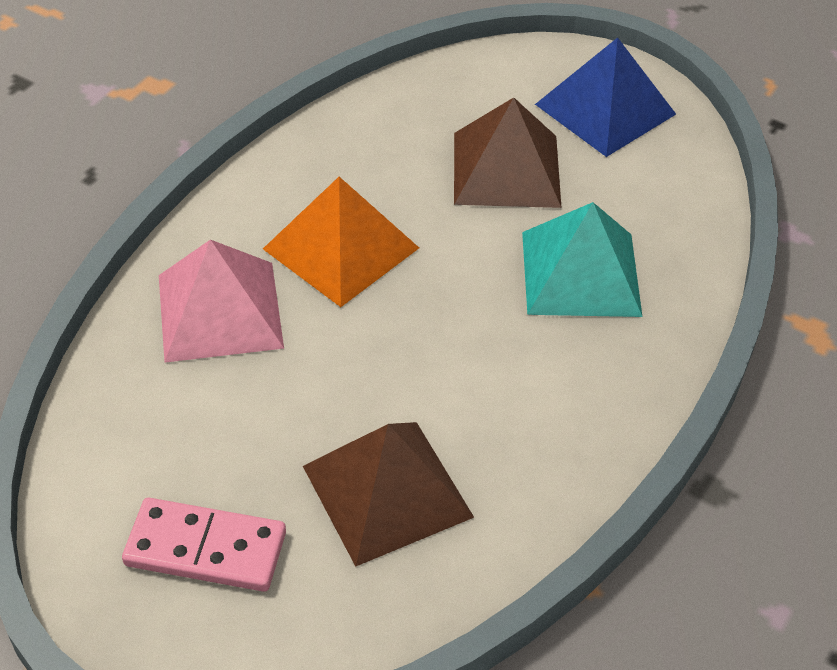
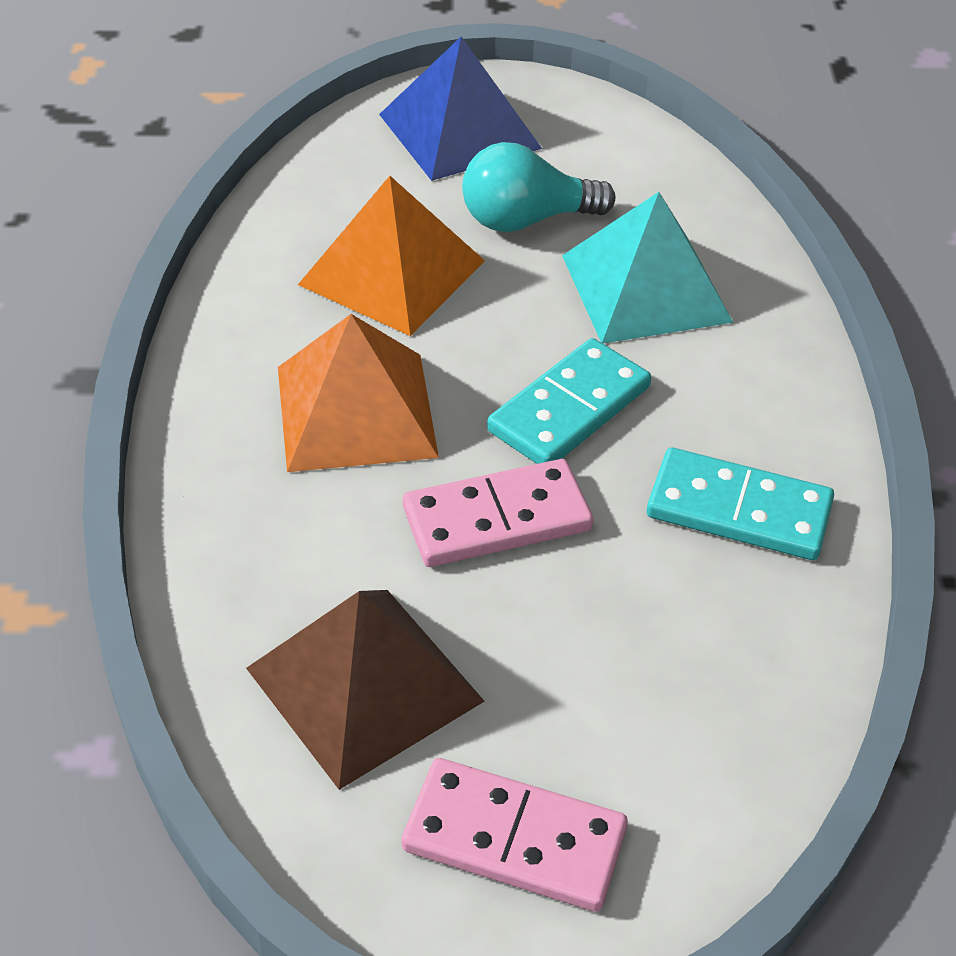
brown pyramid: [303,422,474,567] [454,97,562,208] = 2 -> [246,590,485,790] = 1
orange pyramid: [263,177,419,307] = 1 -> [278,314,439,472] [298,176,485,336] = 2
pink domino: [122,498,286,592] = 1 -> [402,758,628,912] [403,459,593,567] = 2
pink pyramid: [159,240,284,363] = 1 -> none = 0
turquoise domino: none = 0 -> [487,338,651,464] [647,447,834,560] = 2
turquoise light bulb: none = 0 -> [462,142,615,232] = 1

